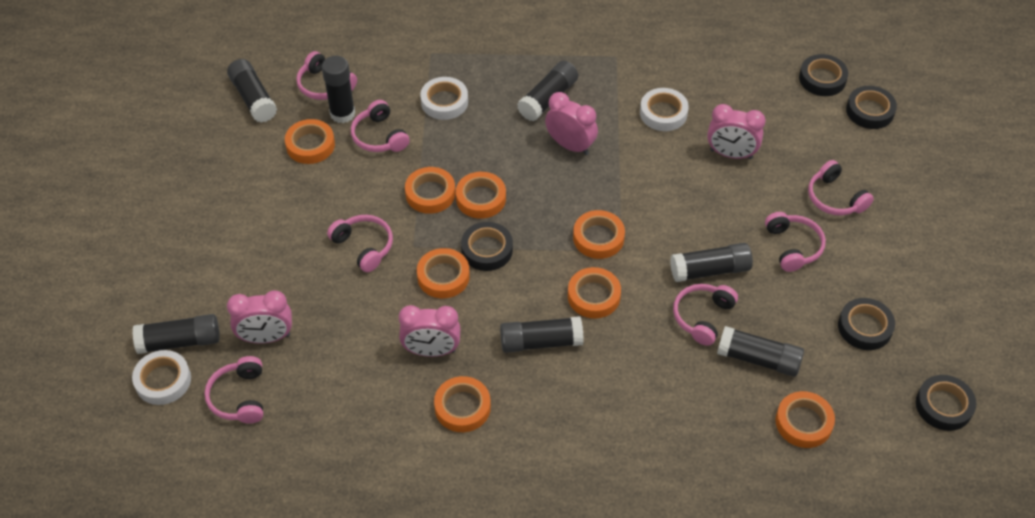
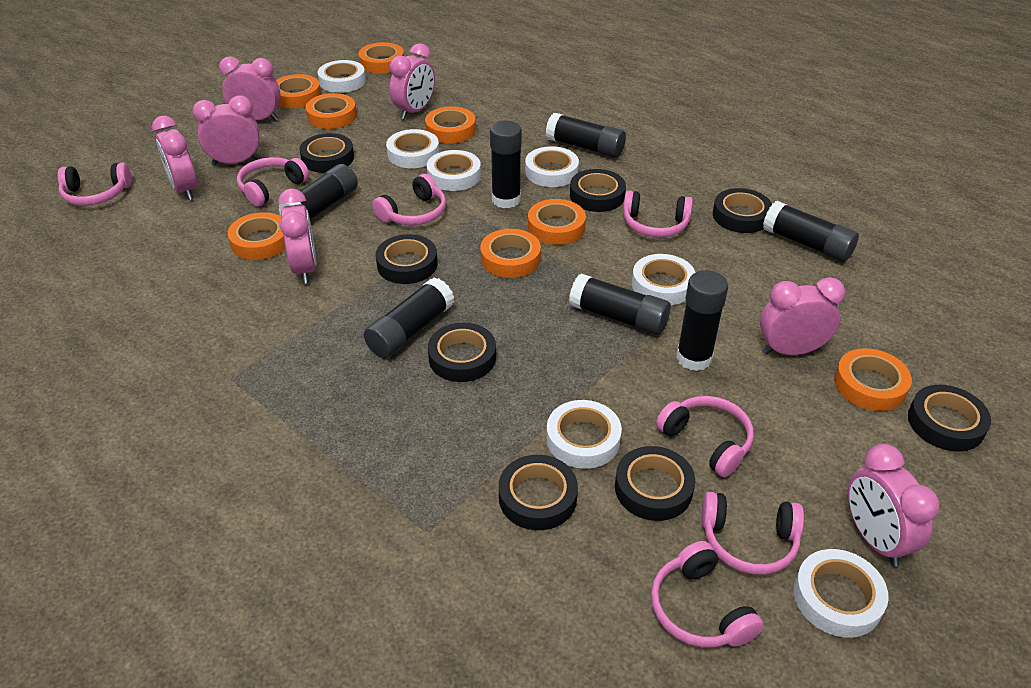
black tape: [461,222,513,271] [799,54,848,96] [838,298,895,350] [846,86,897,129] [916,375,976,431] = 5 -> [300,133,354,173] [376,234,438,284] [428,323,496,382] [499,455,578,530] [570,169,626,212] [615,446,695,521] [713,188,772,233] [908,385,991,451] = 8
pink clock: [227,290,292,344] [399,305,461,357] [545,92,598,155] [707,104,765,159] = 4 -> [152,116,197,200] [192,95,260,166] [219,56,280,121] [279,189,316,284] [389,43,435,119] [760,277,845,355] [848,444,940,567] = 7
white tape: [132,350,191,405] [420,77,468,120] [640,88,689,131] = 3 -> [318,60,366,93] [386,129,439,168] [427,150,481,191] [525,146,579,187] [546,400,622,469] [632,254,696,305] [794,549,889,638] = 7

